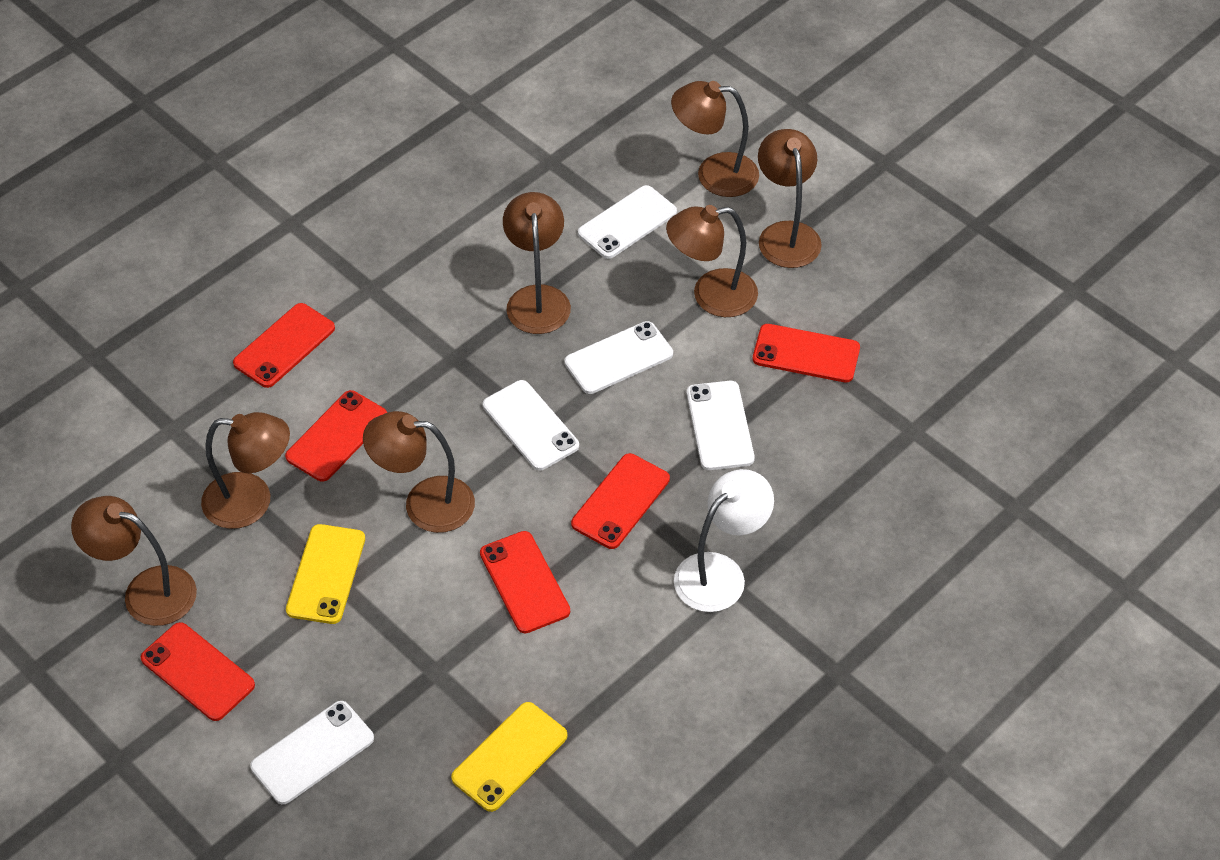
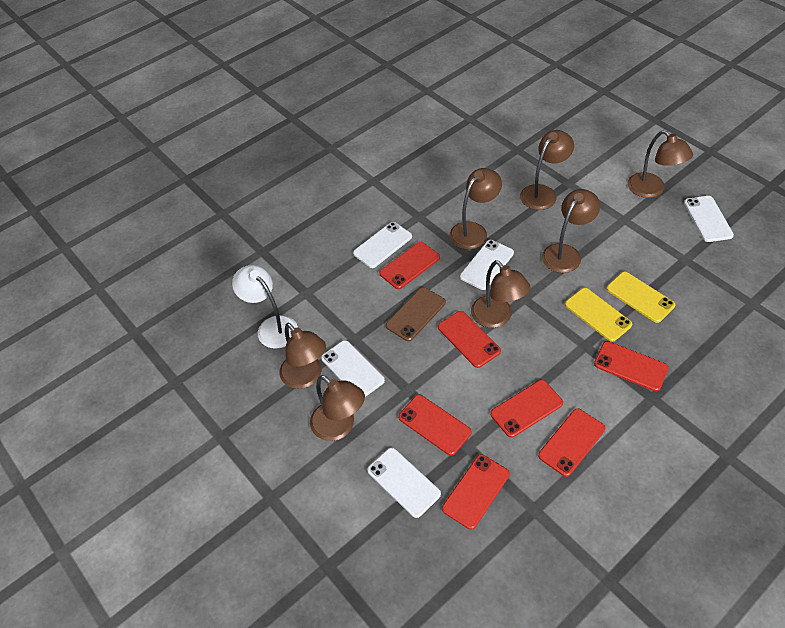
brown phone: none = 0 -> [386,287,446,341] = 1
red phone: [141,622,255,721] [233,303,335,388] [285,390,387,482] [480,531,570,634] [571,453,670,549] [753,324,860,382] = 6 -> [379,242,440,289] [398,395,471,456] [438,311,501,368] [442,454,510,530] [490,380,563,438] [538,408,605,477] [594,341,669,392] = 7

